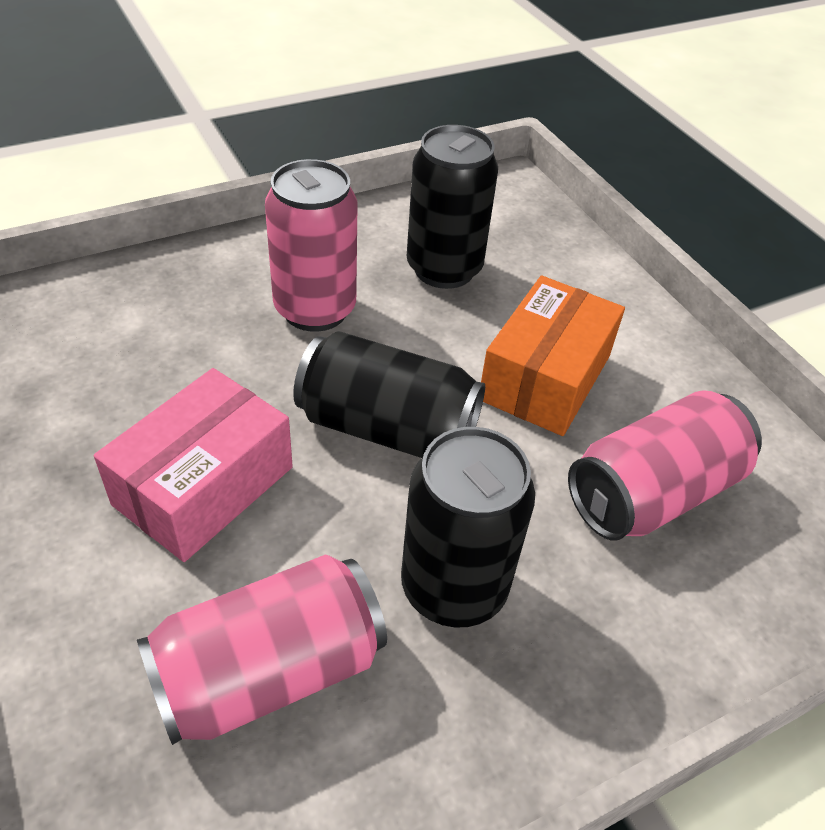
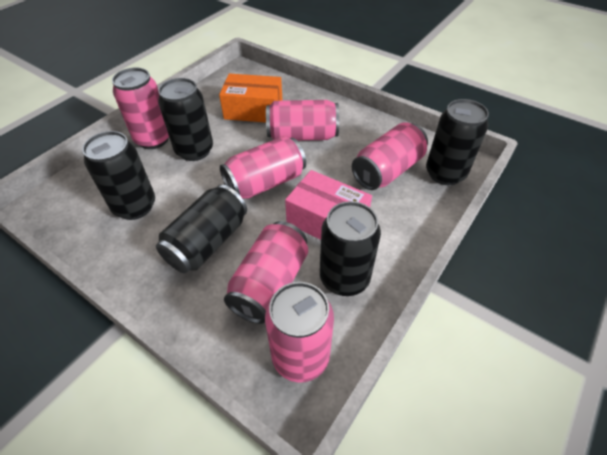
black can: [293,331,485,458] [401,427,535,628] [407,125,498,289] = 3 -> [82,131,155,220] [156,184,247,273] [158,78,213,161] [320,201,381,296] [426,99,489,185] = 5
pink can: [137,555,387,745] [265,159,357,332] [568,390,762,541] = 3 -> [112,68,169,149] [220,136,306,199] [224,221,308,324] [265,282,334,382] [266,100,339,141] [352,122,428,190] = 6

